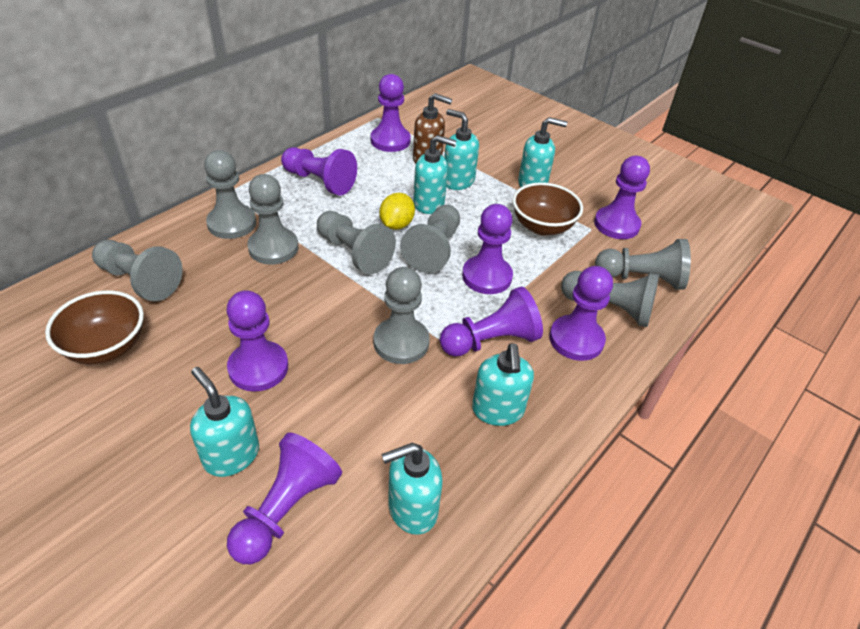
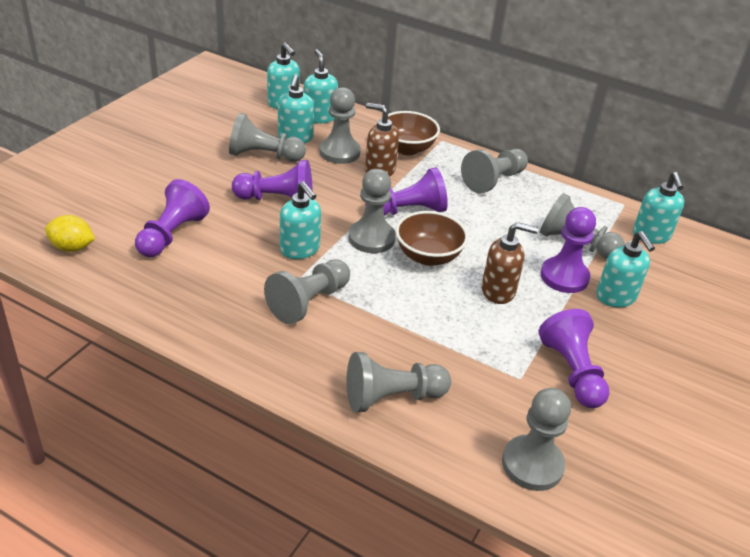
brown soap dispenser: [413,93,452,164] = 1 -> [365,103,399,176] [482,222,538,304] = 2
purple pawn: [226,290,288,392] [227,432,342,564] [281,147,357,196] [371,74,411,152] [440,286,543,357] [462,204,513,294] [549,266,613,361] [594,156,650,239] = 8 -> [135,179,210,257] [232,160,312,200] [365,167,448,216] [538,309,610,408] [541,207,596,293] = 5

